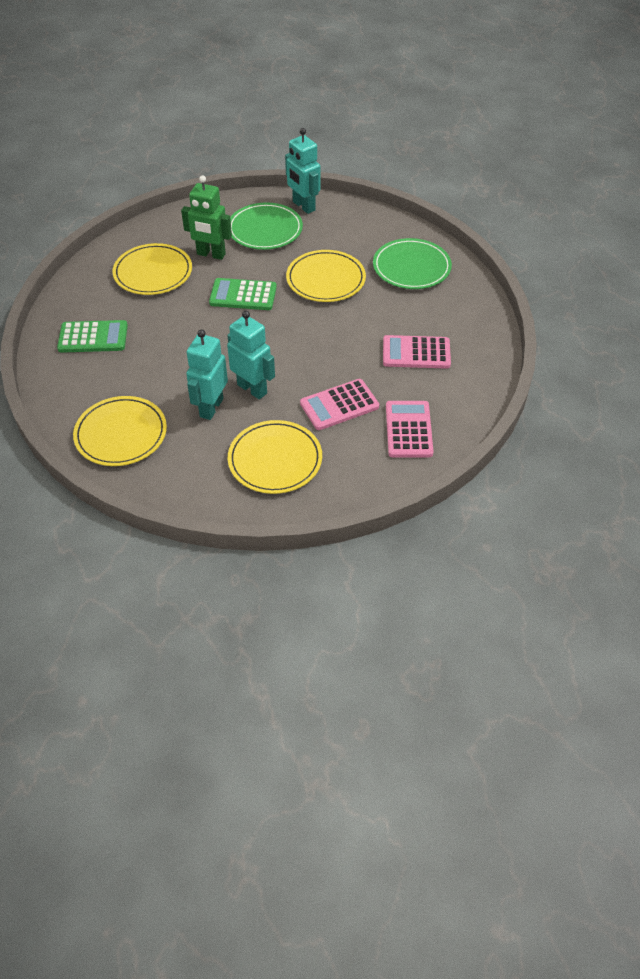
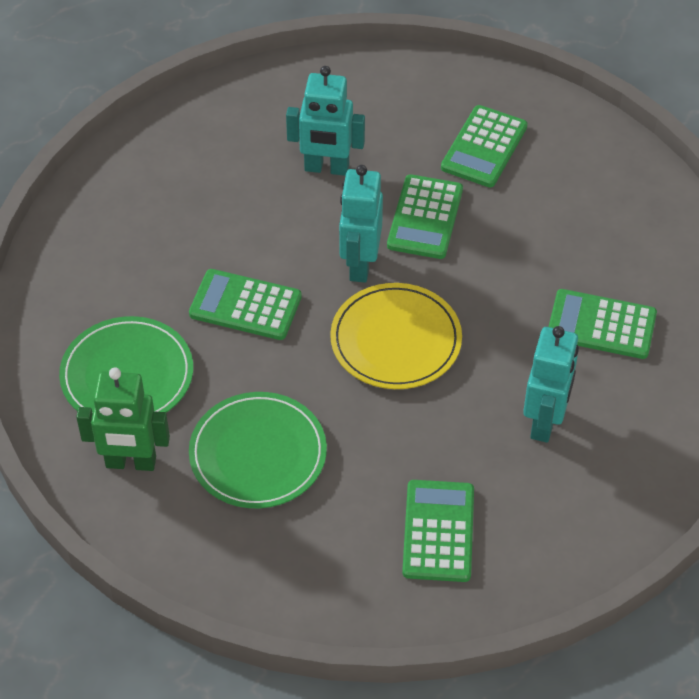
green calculator: [57,320,128,353] [209,278,277,310] = 2 -> [189,269,302,340] [387,174,463,259] [402,480,474,582] [441,105,528,187] [549,289,657,359] = 5
pink calculator: [300,379,379,430] [383,335,451,369] [386,401,434,457] = 3 -> none = 0
yellow plate: [73,396,167,466] [113,243,192,295] [228,420,322,494] [286,250,366,302] = 4 -> [330,283,462,389] = 1

